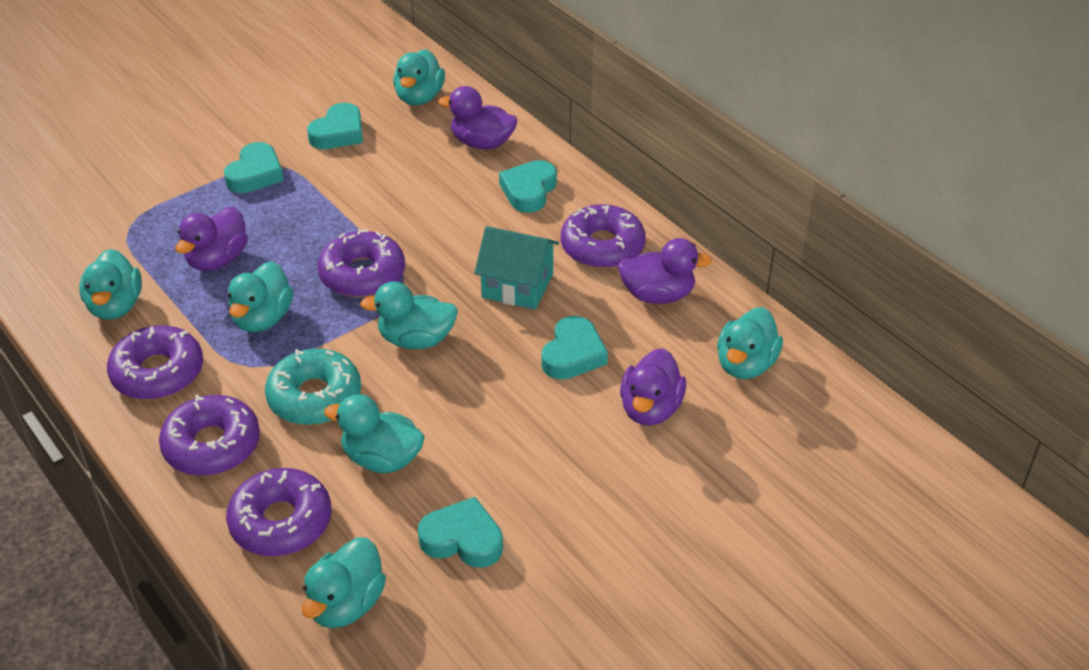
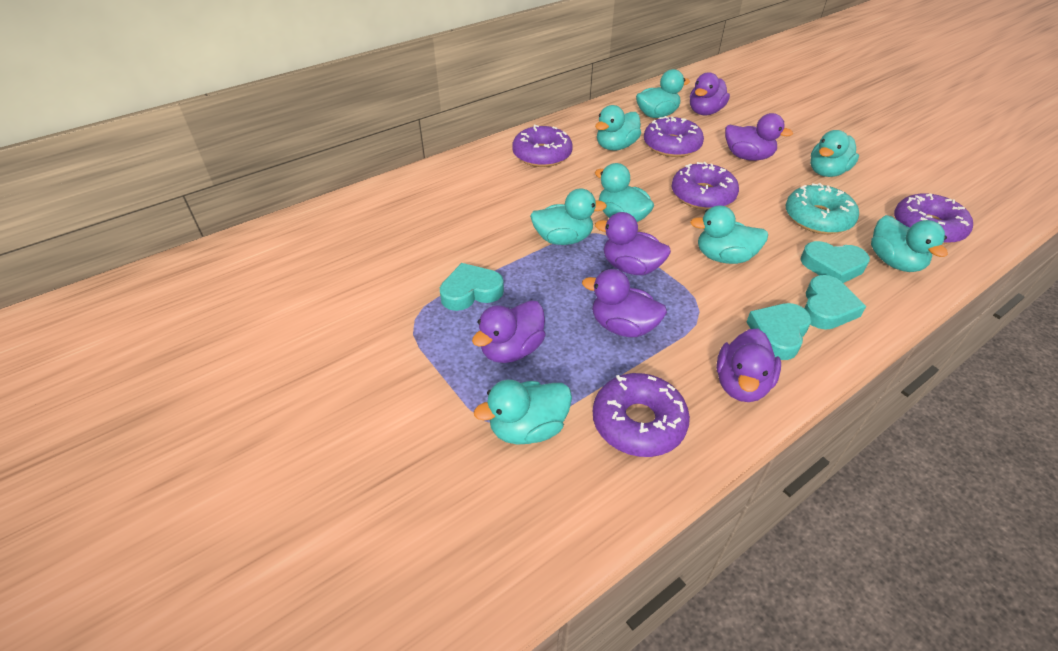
purple duck: [175,207,248,271] [438,86,517,149] [618,238,712,304] [620,348,686,426] = 4 -> [472,300,545,363] [582,269,667,337] [595,212,671,275] [690,72,730,115] [716,329,781,402] [725,113,793,161] = 6
turquoise duck: [79,249,142,320] [228,261,293,332] [302,537,386,628] [324,394,425,473] [360,281,458,349] [393,49,445,105] [717,307,783,379] = 7 -> [474,380,572,445] [530,188,607,245] [595,105,641,151] [595,163,654,222] [636,69,690,118] [690,205,768,264] [810,130,859,177] [871,215,948,272] = 8
turquoise heart: [224,142,284,193] [307,103,363,149] [418,497,503,568] [499,160,557,213] [541,316,608,380] = 5 -> [440,263,504,311] [747,303,811,360] [801,241,870,283] [804,275,866,330] = 4
turquoise house: [474,226,559,310] = 1 -> none = 0

